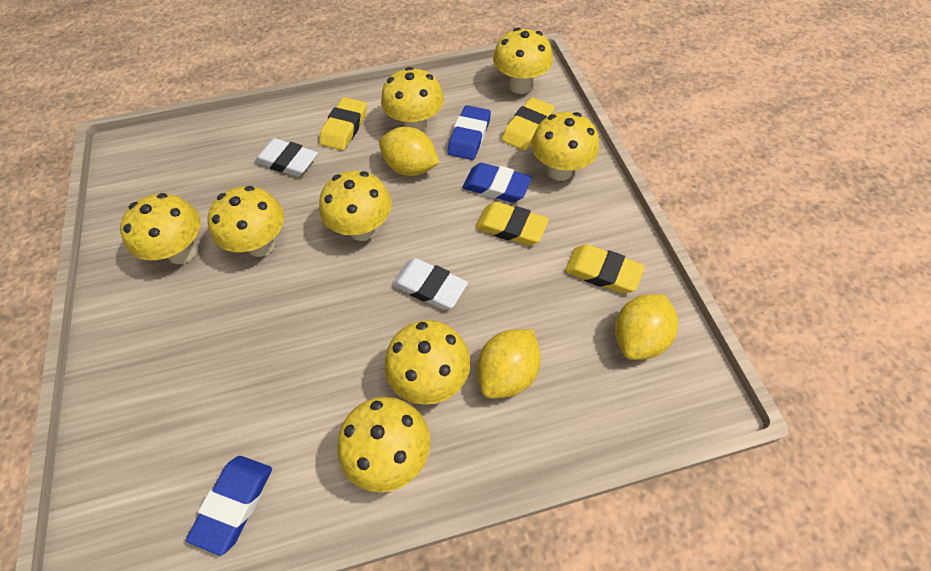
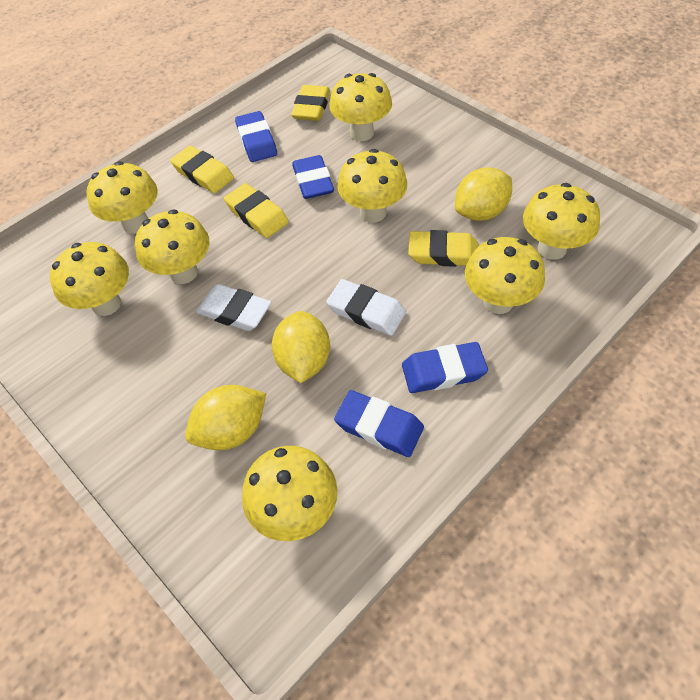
blue eraser: [186,456,272,556] [447,105,491,160] [462,163,532,203] = 3 -> [235,111,277,162] [292,155,334,199] [334,390,424,457] [402,342,488,393] = 4

